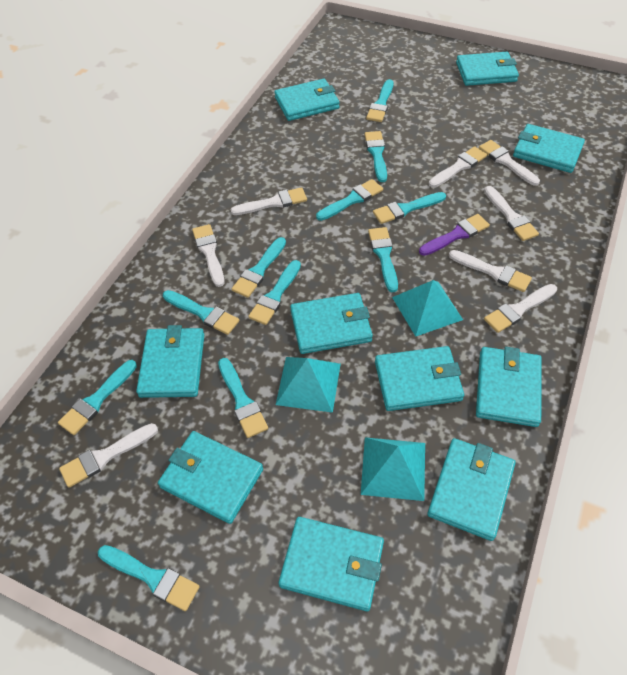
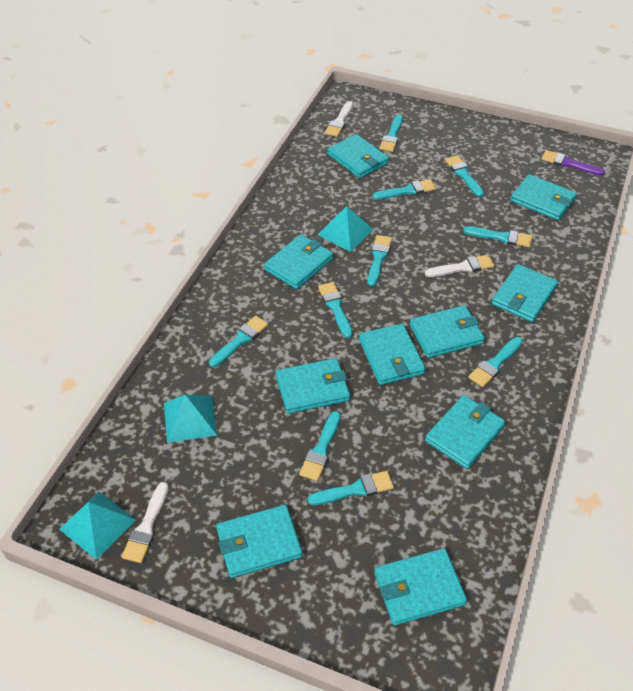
turquoise brush: [58,360,137,435] [98,545,200,611] [163,290,240,335] [218,358,268,438] [232,237,286,298] [248,260,301,325] [316,179,383,221] [365,131,387,182] [366,79,394,122] [368,227,398,292] [373,192,446,224] = 11 -> [209,316,268,367] [299,411,340,481] [307,471,394,505] [318,282,353,338] [368,235,392,286] [373,179,436,199] [379,114,403,152] [445,155,484,197] [463,226,532,247] [468,337,523,387] = 10
white brush: [59,423,158,488] [192,224,225,287] [230,187,307,215] [429,146,487,188] [449,250,532,292] [479,140,540,186] [484,186,539,241] [484,284,557,333] = 8 -> [122,482,169,563] [325,101,353,137] [425,255,494,277] = 3

